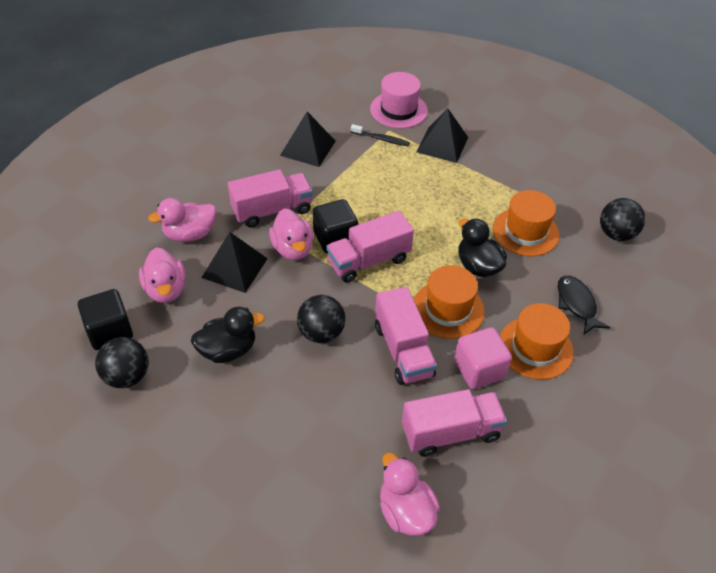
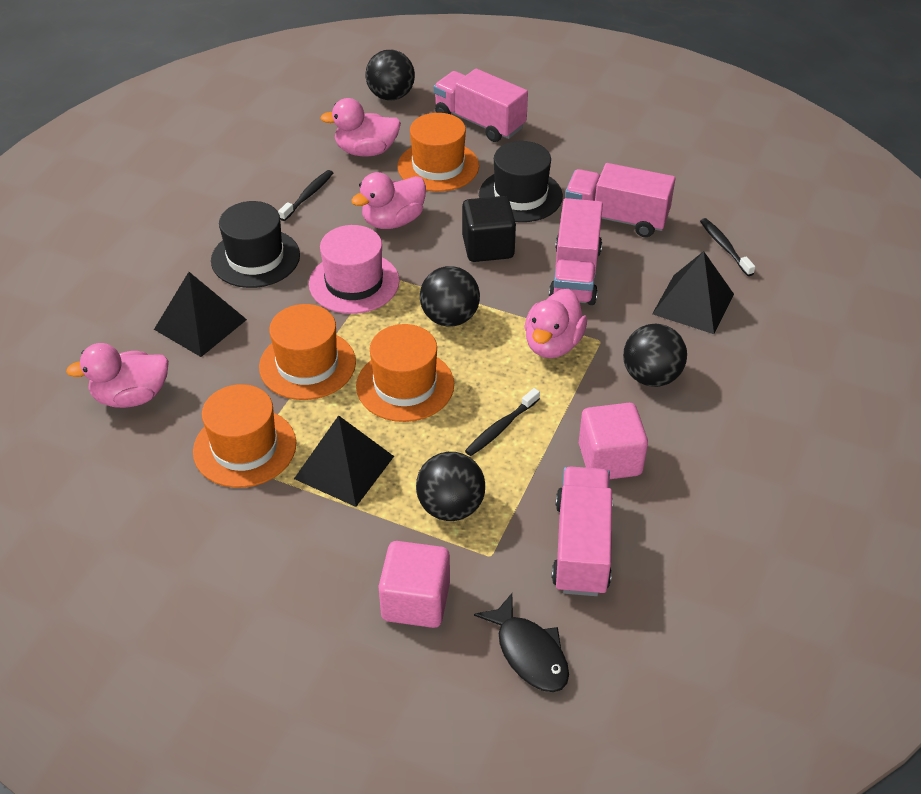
black ball: [95,337,149,388] [297,295,346,343] [600,198,645,241] = 3 -> [365,50,415,101] [416,452,485,521] [420,266,480,326] [623,324,687,387] = 4
black cube: [78,289,133,350] [313,199,358,253] = 2 -> [462,196,516,262] = 1
black duck: [191,307,265,363] [458,218,507,277] = 2 -> none = 0
black hat: none = 0 -> [211,201,300,288] [479,141,563,222] = 2
black toothbrush: [351,124,410,147] = 1 -> [278,170,333,221] [465,388,540,456] [700,218,755,276] = 3
orange hat: [414,265,485,339] [493,190,559,257] [500,303,574,380] = 3 -> [193,384,296,488] [259,304,356,400] [356,324,454,422] [398,113,479,192] = 4
pink cube: [454,327,512,389] = 1 -> [378,541,450,628] [579,403,648,479] = 2

